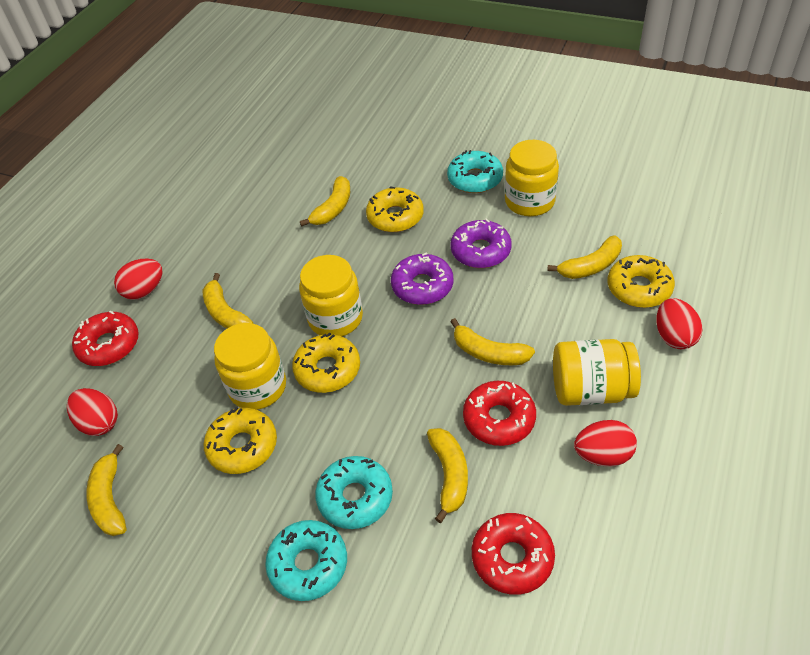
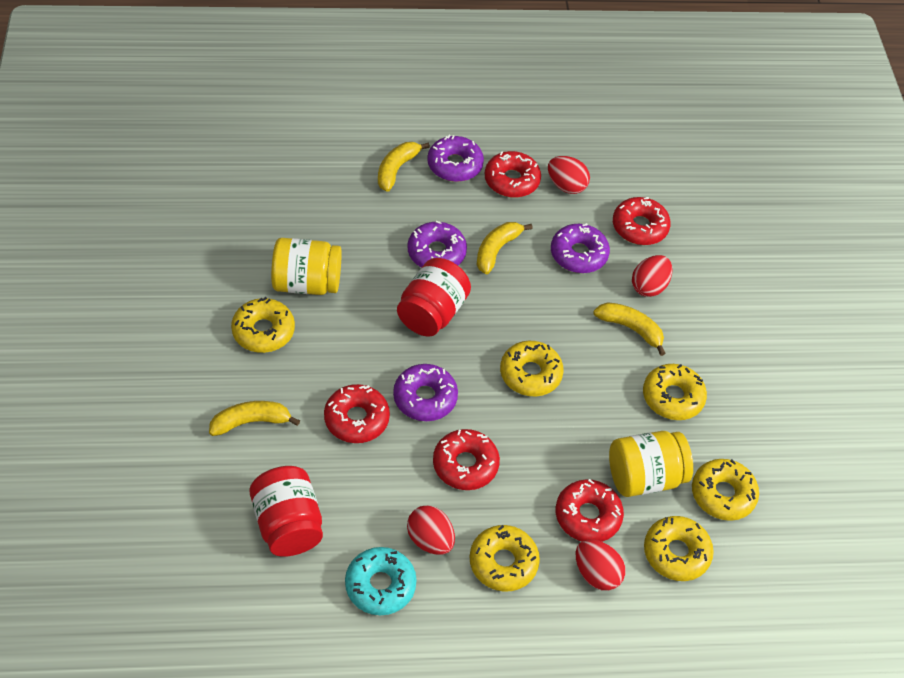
purple donut: [391,252,453,305] [450,218,512,268] = 2 -> [393,364,458,421] [408,221,467,268] [427,135,484,182] [551,223,610,273] = 4
red donut: [72,311,139,366] [463,381,536,446] [472,513,555,595] = 3 -> [324,384,390,443] [433,429,500,490] [485,151,541,198] [556,479,624,542] [613,197,671,245] = 5
red jar: none = 0 -> [249,466,323,557] [397,258,471,337] = 2
turquoise donut: [265,520,347,601] [315,456,393,529] [447,150,503,193] = 3 -> [345,547,417,615] = 1
yellow banana: [86,444,126,536] [203,273,253,328] [300,176,350,227] [427,428,468,523] [450,318,535,365] [547,235,622,279] = 6 -> [209,401,300,436] [378,142,430,192] [477,222,533,275] [593,302,666,356] = 4
yellow donut: [204,407,277,474] [292,332,360,393] [366,186,424,232] [608,255,675,308] = 4 -> [231,297,295,353] [469,525,540,592] [500,341,564,396] [643,364,707,420] [644,516,714,581] [692,459,759,521] = 6
yellow jar: [214,323,286,410] [299,255,363,336] [505,140,559,216] [553,339,641,406] = 4 -> [271,238,342,295] [609,431,693,497] = 2

